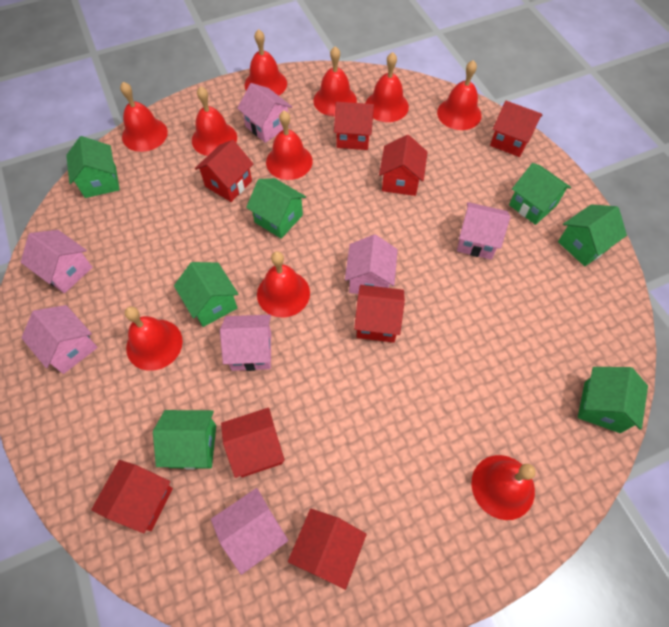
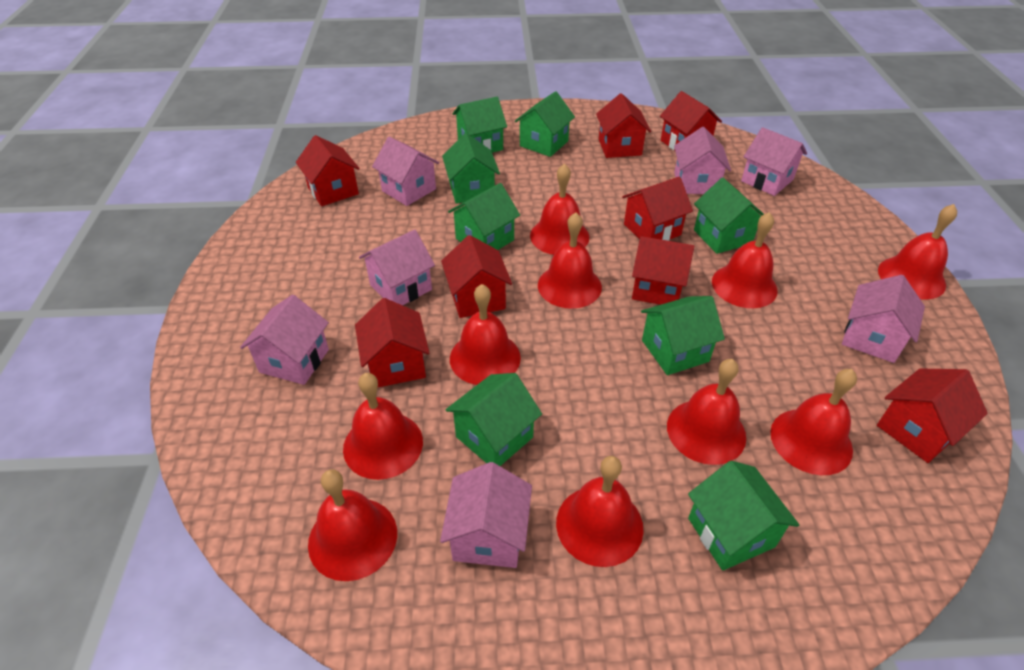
green house: [66,136,120,198] [153,410,216,470] [174,262,238,327] [246,178,306,239] [509,163,572,225] [558,204,627,266] [578,367,648,433] = 7 -> [442,133,500,204] [446,373,542,466] [448,183,520,250] [452,97,507,153] [515,91,575,157] [641,296,725,375] [688,461,799,571] [694,178,764,254] = 8

